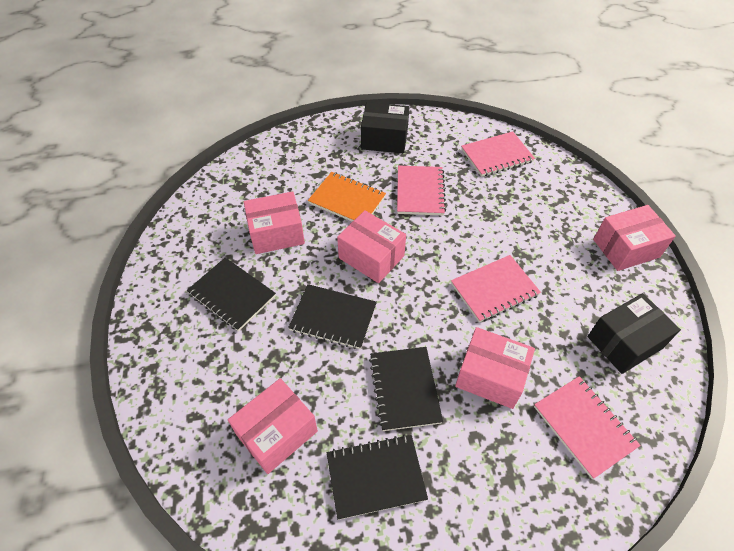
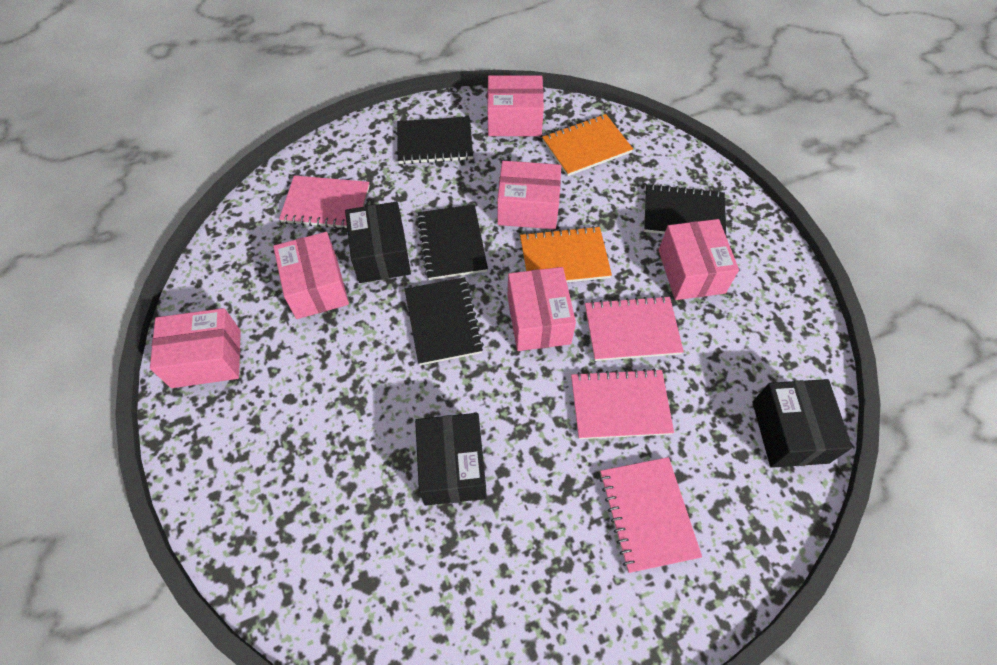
black box: [361,102,409,153] [587,293,681,374] = 2 -> [345,202,411,283] [415,413,487,506] [752,379,852,468] = 3
orange notebook: [308,172,386,221] = 1 -> [520,226,612,282] [542,114,633,176] = 2
pink box: [228,378,318,474] [244,191,305,254] [337,210,406,283] [455,327,535,409] [593,205,676,271] = 5 -> [150,308,241,388] [273,232,349,319] [487,75,544,136] [497,161,561,229] [508,267,576,351] [659,219,739,300] = 6

